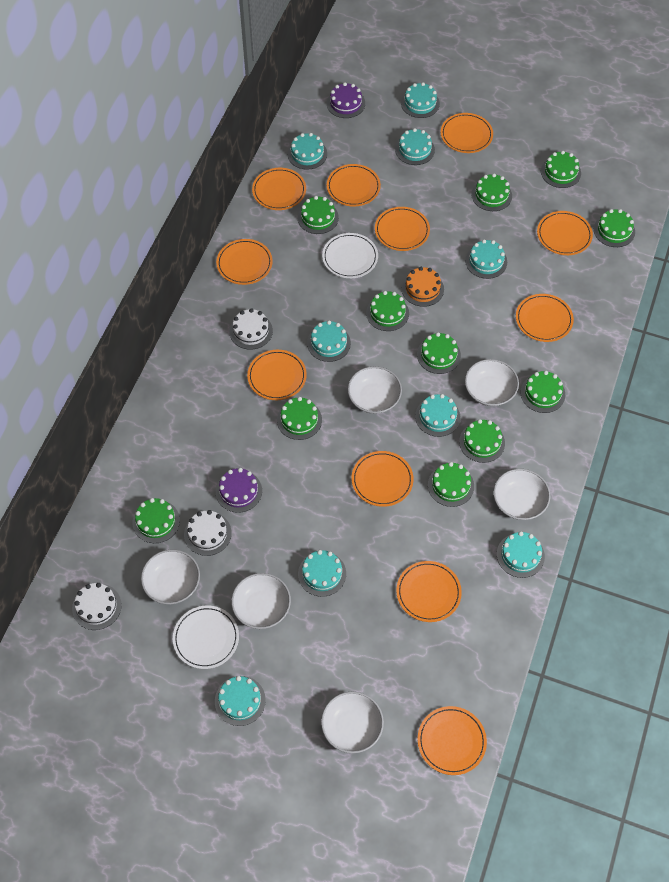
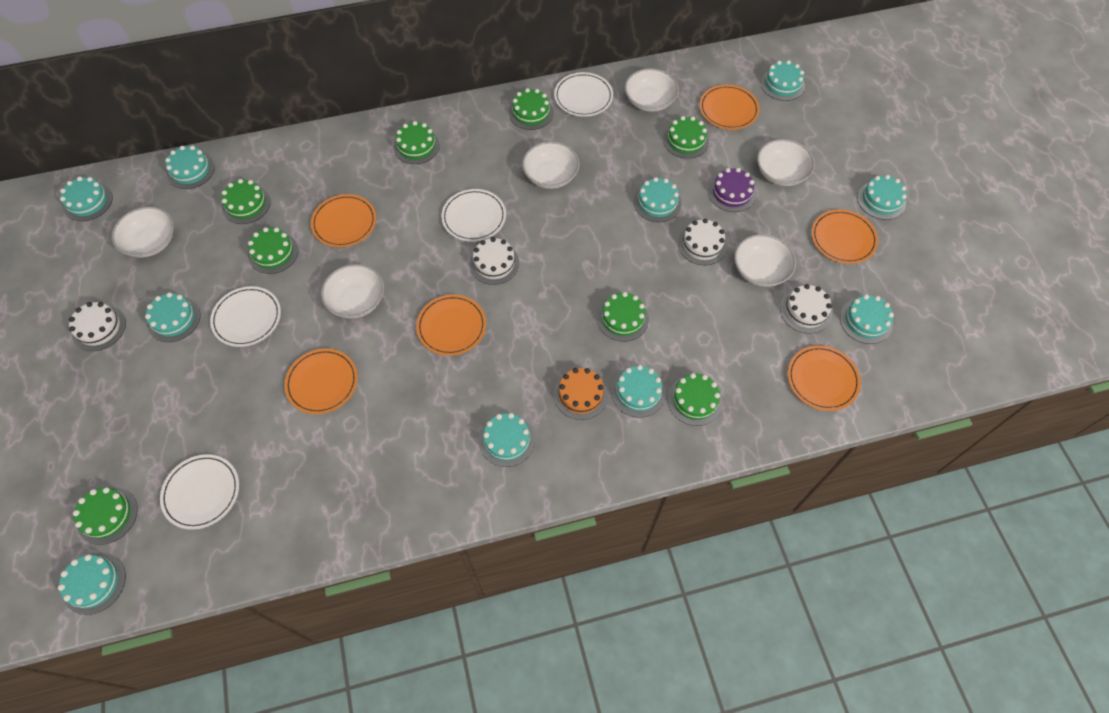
green cake: [133,498,180,543] [277,397,322,440] [298,196,339,234] [366,291,409,331] [417,332,461,374] [428,462,474,507] [459,419,505,463] [472,173,512,211] [521,371,565,413] [541,151,581,188] [594,209,635,247] = 11 -> [73,487,138,545] [221,179,271,224] [248,227,299,274] [394,121,440,164] [509,88,554,130] [597,292,649,342] [663,116,709,159] [668,373,722,426] = 8
orange plate: [216,239,273,285] [247,350,307,400] [252,168,306,210] [327,164,381,207] [352,451,414,507] [375,207,430,251] [396,561,462,622] [418,706,487,775] [441,113,493,153] [516,294,574,342] [537,211,593,255] = 11 -> [284,349,358,414] [311,194,376,247] [416,295,486,356] [699,85,760,130] [787,345,861,411] [811,209,878,264] = 6
purple cake: [216,468,262,513] [327,82,365,118] = 2 -> [708,168,756,212] = 1
turquoise cake: [215,676,266,726] [288,133,327,170] [298,550,346,597] [307,320,351,362] [395,128,435,165] [401,82,440,118] [415,394,460,437] [465,239,507,279] [497,531,545,578] = 9 -> [58,553,126,615] [60,177,113,221] [145,292,201,342] [165,146,215,189] [479,413,535,467] [611,365,666,418] [634,177,682,222] [761,60,805,101] [840,294,894,344] [857,175,907,220] = 10
white cake: [72,583,122,630] [184,510,232,556] [229,308,273,350] = 3 -> [69,302,126,351] [469,237,519,285] [678,218,727,265] [780,284,832,334] = 4
white plate: [173,606,239,669] [322,233,378,278] = 2 -> [160,454,239,530] [210,286,281,347] [441,189,506,242] [554,72,613,117] = 4

